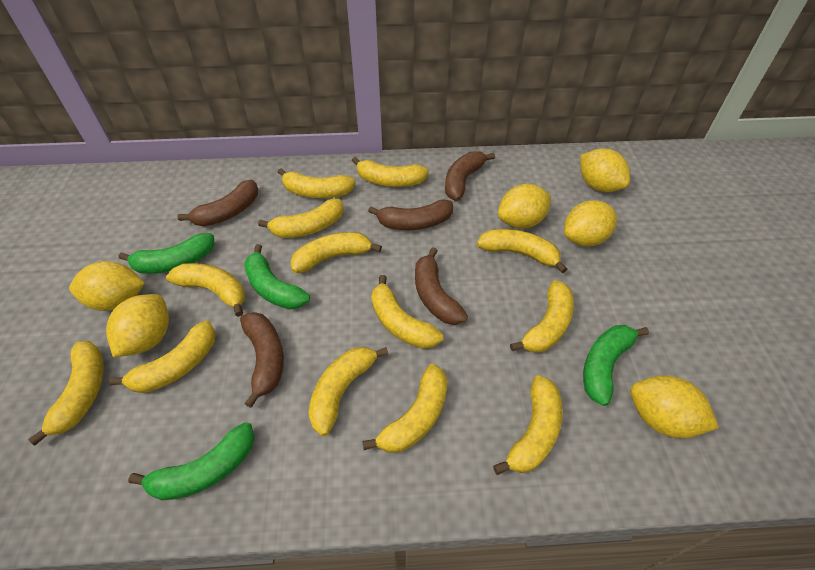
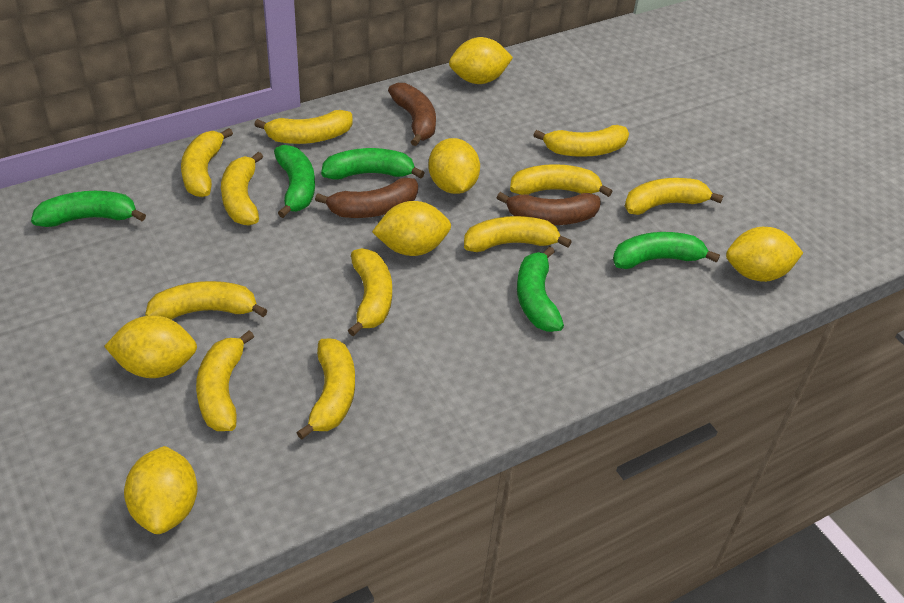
brown banana: [177,179,258,226] [240,312,284,408] [368,199,453,230] [415,247,468,325] [445,151,495,201] = 5 -> [315,178,418,218] [388,83,436,146] [497,192,601,225] = 3
green banana: [119,233,214,274] [128,422,255,500] [244,244,310,309] [583,325,649,406] = 4 -> [31,191,146,227] [274,145,315,218] [321,148,425,180] [517,247,564,332] [613,232,720,269] = 5
yellow banana: [28,341,104,445] [109,320,215,393] [166,263,245,317] [258,199,344,238] [278,168,356,198] [291,232,382,273] [308,347,388,436] [352,157,429,187] [362,364,447,453] [371,275,443,349] [477,229,567,273] [493,375,563,475] [510,280,574,353] = 13 -> [145,281,268,320] [181,128,233,197] [196,330,254,431] [221,152,263,225] [254,110,353,144] [296,339,355,440] [348,248,392,336] [464,216,572,252] [510,164,612,197] [533,125,629,157] [625,178,723,215] = 11

